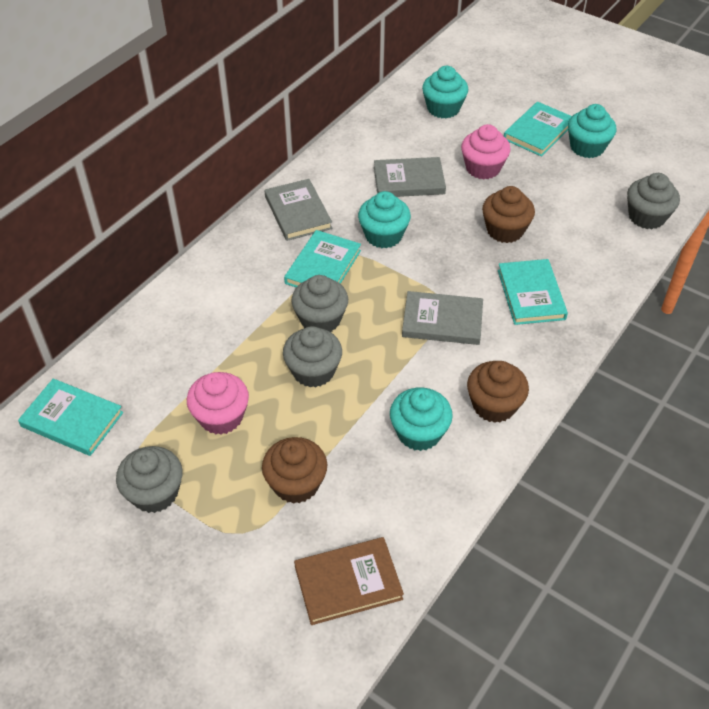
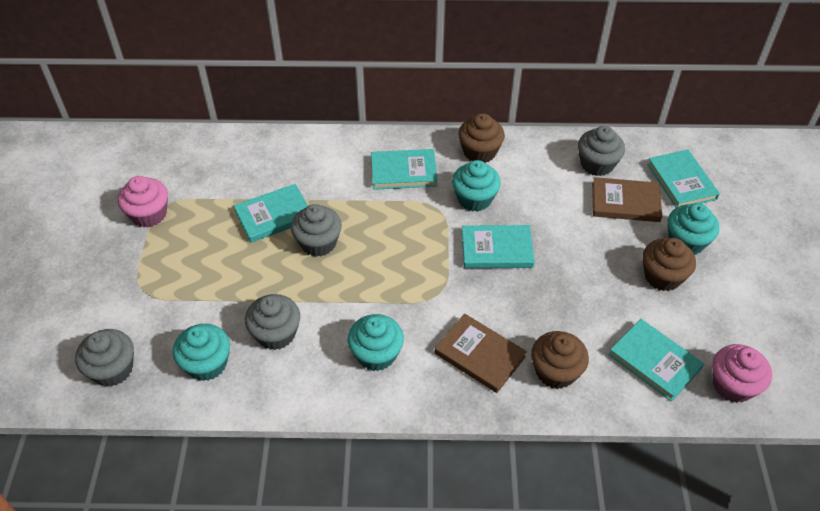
brown book: [294,537,404,625] = 1 -> [435,314,527,393] [592,177,662,222] = 2
grey book: [265,179,332,241] [374,157,446,197] [402,291,483,345] = 3 -> none = 0
turquoise book: [18,378,123,456] [284,230,361,287] [498,259,568,325] [504,102,572,157] = 4 -> [234,184,308,243] [371,149,438,190] [462,225,535,268] [608,319,704,402] [647,149,720,208] = 5

